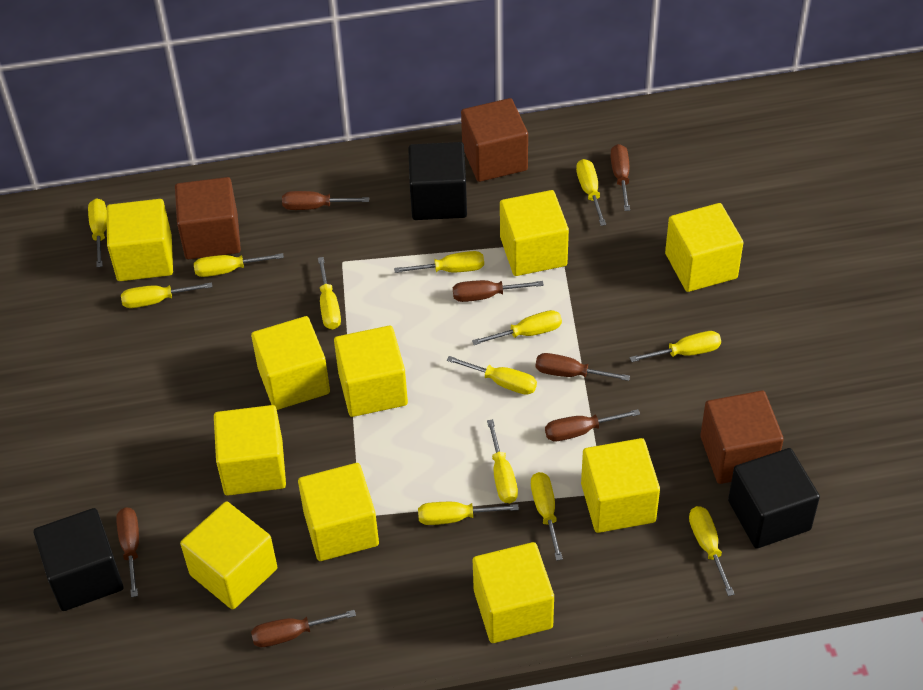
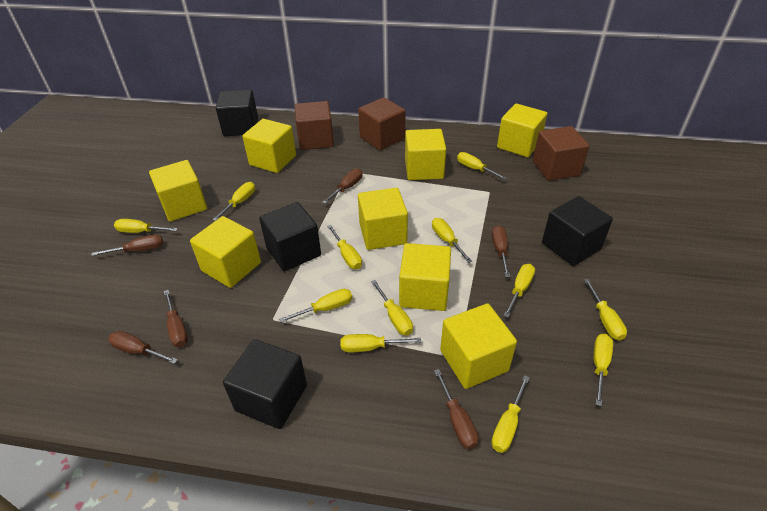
black cube: [34,508,124,611] [408,142,467,220] [728,448,820,549] = 3 -> [216,90,258,136] [223,339,307,429] [259,202,321,271] [542,196,613,266] = 4
brown screwdriver: [116,507,139,597] [251,610,356,647] [282,191,369,210] [453,280,544,302] [536,353,630,381] [545,409,640,441] [610,144,630,211] = 7 -> [91,235,163,256] [108,331,178,364] [164,290,188,347] [322,169,362,204] [434,369,479,449] [492,225,510,277] = 6
yellow cube: [107,199,173,281] [180,501,277,609] [214,405,286,496] [251,316,330,410] [298,463,379,561] [334,326,408,417] [473,542,554,643] [500,190,569,276] [581,438,660,533] [665,203,743,292] = 10 -> [149,160,207,221] [190,216,261,288] [242,119,296,173] [358,187,408,250] [399,243,451,311] [405,129,446,180] [440,303,517,389] [497,103,547,157] = 8
yellow screwdriver: [88,198,107,267] [121,282,212,308] [194,253,284,277] [318,257,341,329] [394,251,484,273] [418,502,519,525] [447,356,537,395] [472,310,562,345] [487,419,518,503] [531,472,563,561] [576,159,606,226] [630,331,721,362] [689,506,735,596] = 13 -> [114,219,178,233] [212,182,255,221] [279,289,352,323] [327,225,362,269] [340,334,421,352] [371,280,413,335] [432,218,472,263] [457,152,507,180] [491,375,530,453] [504,264,535,318] [584,279,627,341] [594,334,613,406] = 12

